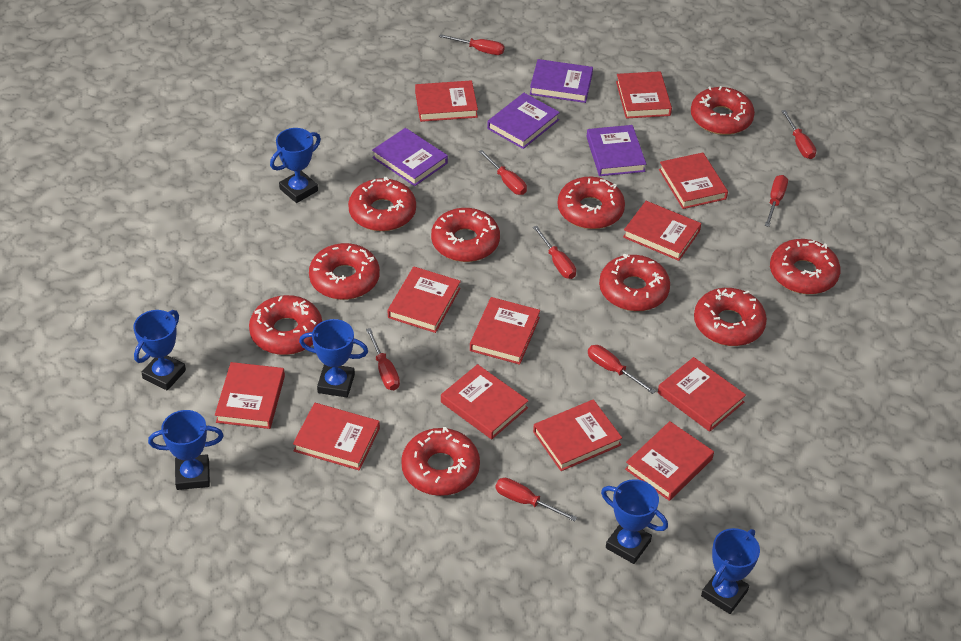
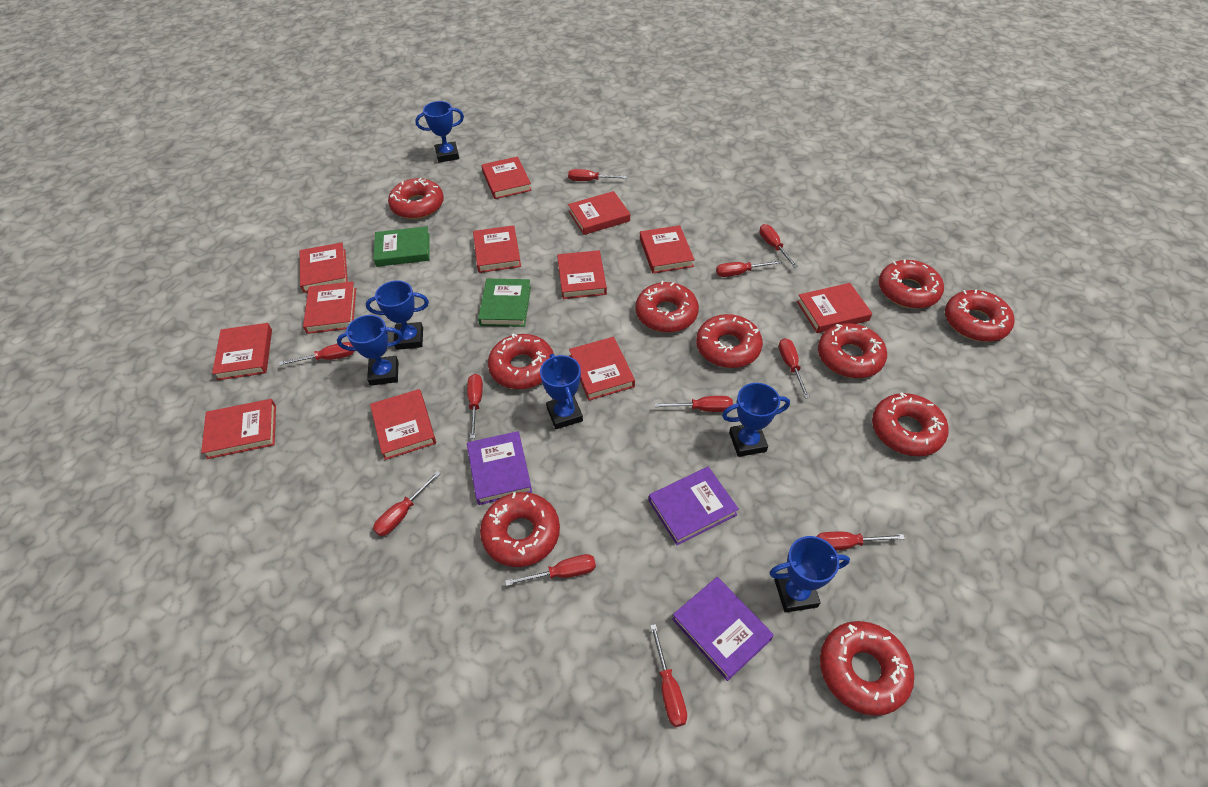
green book: none = 0 -> [373,226,430,267] [478,279,531,327] = 2
purple book: [372,128,448,186] [487,93,560,149] [530,59,593,103] [586,125,646,176] = 4 -> [467,431,532,505] [649,467,739,545] [672,577,774,681] = 3
red screwdriver: [366,328,400,390] [439,34,505,55] [478,150,527,195] [495,478,577,522] [533,226,576,279] [588,345,656,394] [765,175,788,227] [782,110,816,159] = 8 -> [279,342,355,366] [373,471,441,536] [467,374,483,439] [505,554,596,586] [568,169,627,181] [650,624,687,727] [655,396,733,412] [716,260,781,277] [759,224,798,268] [779,338,810,399] [816,532,905,551] = 11

